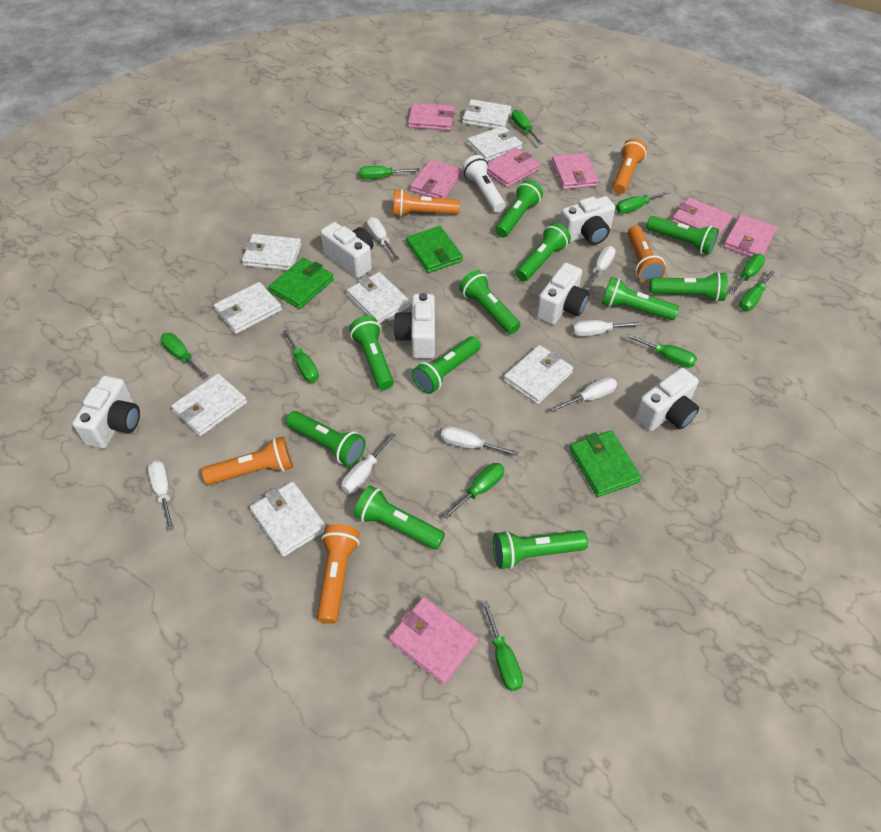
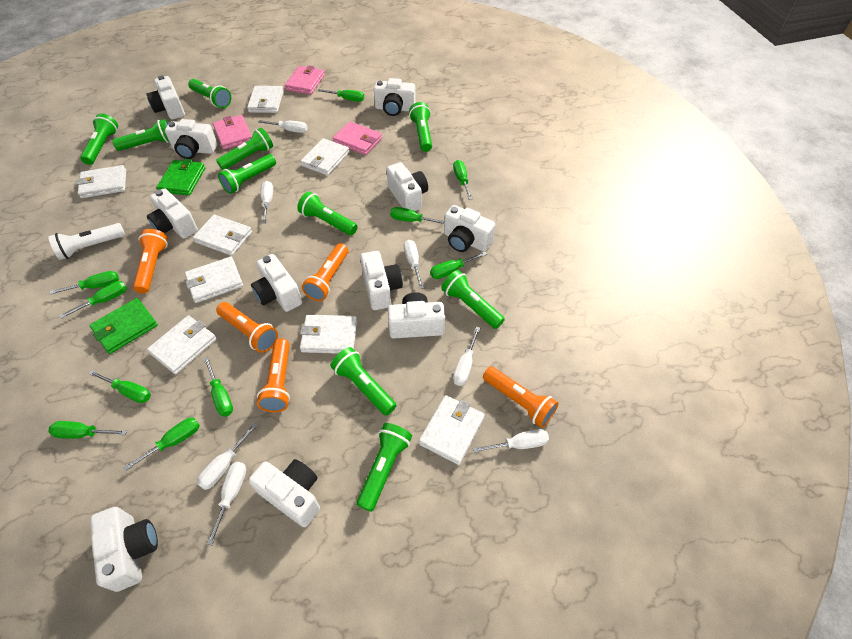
green flashlight: [286,411,366,466] [349,316,394,390] [354,485,445,549] [412,336,481,394] [459,270,520,334] [493,530,588,569] [495,180,543,237] [516,223,571,281] [602,277,679,320] [646,216,719,255] [650,271,728,302] = 11 -> [80,114,118,165] [112,119,169,151] [188,79,231,108] [216,128,273,170] [218,154,276,194] [297,192,357,235] [331,347,397,416] [357,423,412,512] [409,102,432,152] [441,270,505,329] = 10
green wallet: [269,258,334,309] [406,226,463,273] [569,430,642,497] = 3 -> [90,298,158,354] [156,159,205,196] = 2
pink wallet: [389,597,478,684] [408,103,455,131] [410,160,462,199] [487,148,540,188] [551,153,599,190] [671,197,732,238] [723,214,777,257] = 7 -> [213,115,252,150] [285,66,325,95] [333,121,382,155] = 3
white camera: [72,376,140,449] [320,222,374,278] [394,293,435,358] [536,263,589,325] [560,196,616,245] [634,367,699,431] = 6 -> [90,507,158,592] [146,76,185,120] [147,188,198,239] [165,119,218,159] [249,459,320,527] [251,254,302,312] [360,251,403,310] [374,78,416,116] [387,162,428,211] [388,292,445,339] [444,205,495,252] = 11

